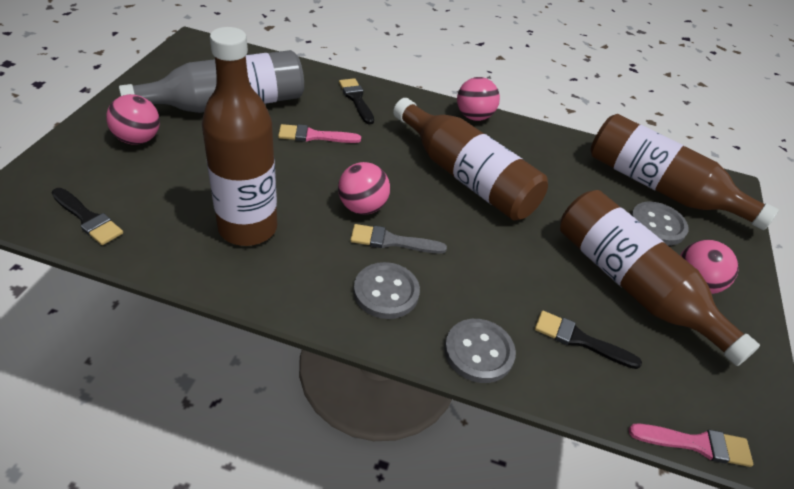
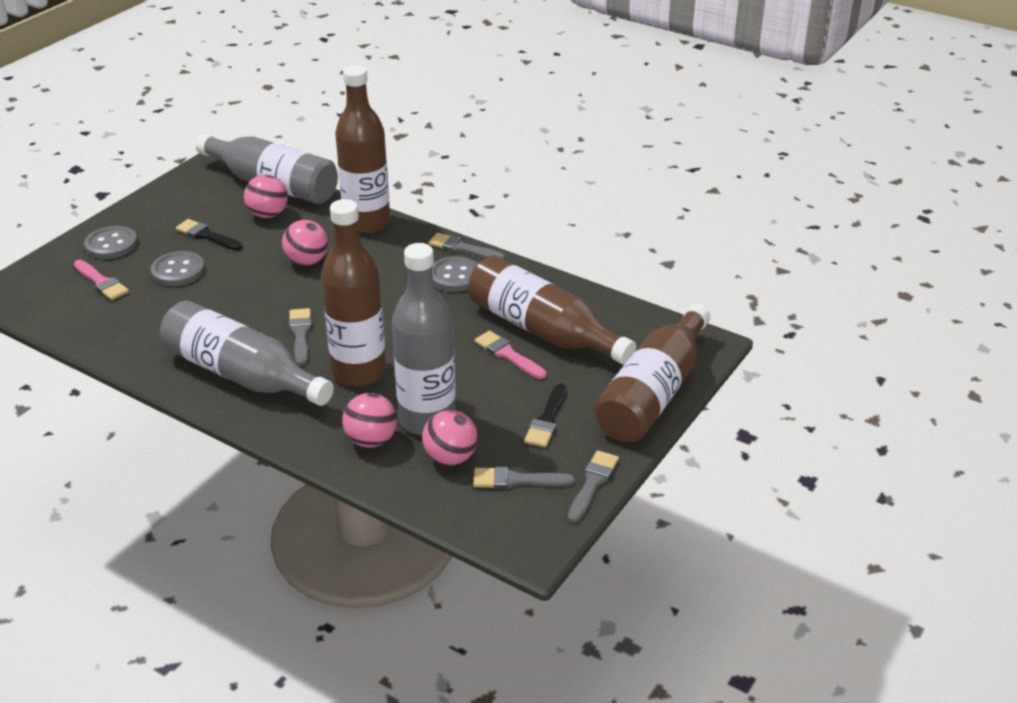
black brush: [51,188,123,245] [339,78,374,125] [535,310,642,369] = 3 -> [176,219,243,250] [524,384,566,447] = 2
grey bottle: [119,50,304,113] = 1 -> [160,301,334,406] [195,134,338,204] [392,243,456,435] = 3
grey brush: [350,224,447,254] = 1 -> [289,308,312,366] [428,233,505,259] [473,467,575,489] [568,450,619,523] = 4

